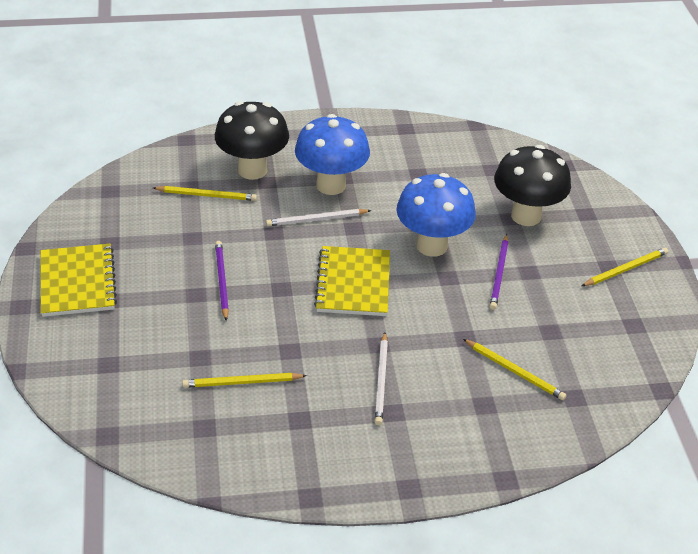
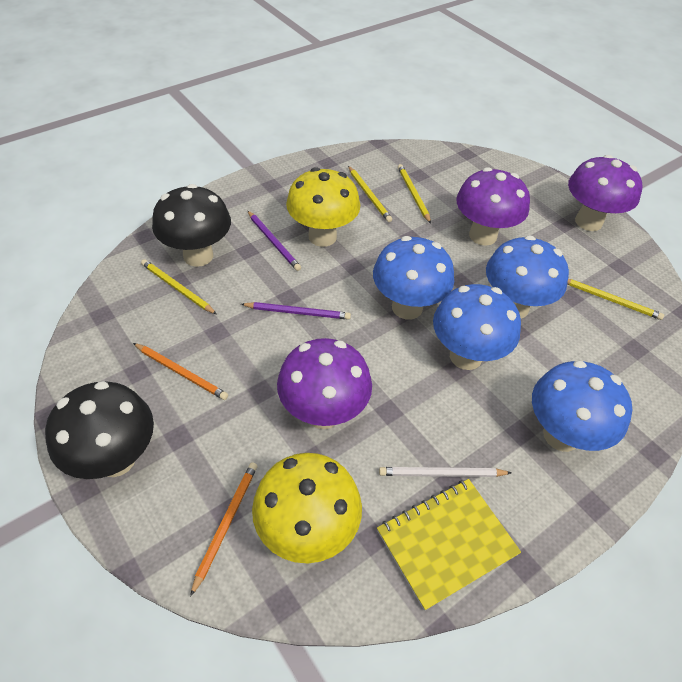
blue mushroom: [295,114,370,195] [396,173,476,257] = 2 -> [373,236,454,320] [433,284,521,370] [486,235,569,318] [532,360,633,452] = 4
orange pencil: none = 0 -> [133,343,228,400] [190,462,258,597] = 2
purple mushroom: none = 0 -> [277,338,372,429] [457,167,530,246] [568,155,642,231] = 3
white pencil: [266,209,371,226] [375,332,388,425] = 2 -> [379,467,511,477] = 1
yellow mushroom: none = 0 -> [252,453,362,563] [286,167,360,247] = 2
yellow notebook: [41,244,117,317] [314,246,390,316] = 2 -> [377,479,521,611] = 1

